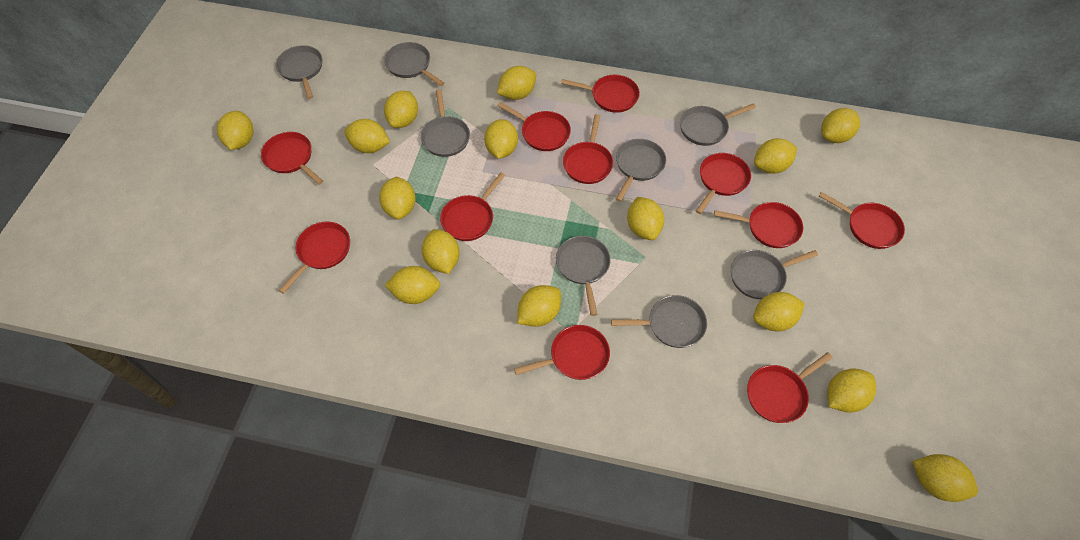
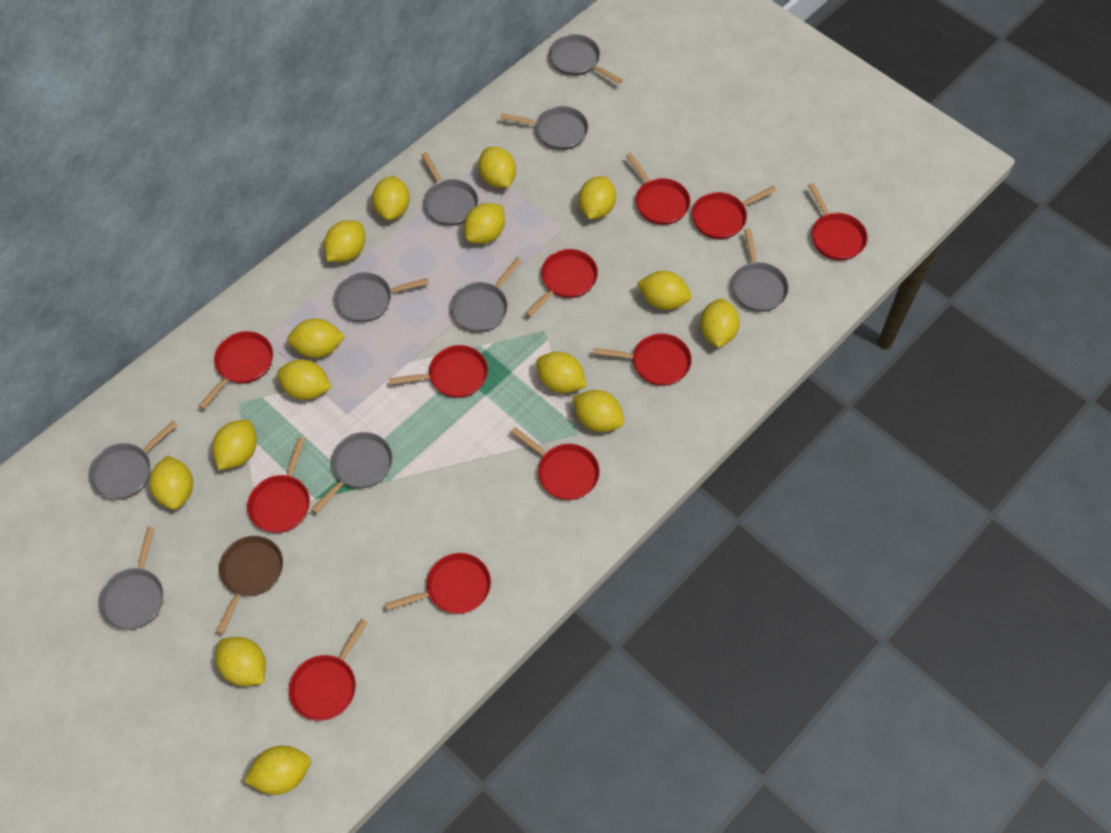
brown pan: none = 0 -> [216,536,283,634] = 1
grey pan: [276,45,322,99] [384,42,445,86] [421,90,470,157] [556,236,611,316] [611,295,707,348] [616,139,666,202] [680,103,756,146] [731,250,818,299] = 8 -> [88,421,177,500] [98,527,163,630] [311,432,393,514] [334,272,429,322] [421,152,478,226] [450,257,522,332] [500,106,588,150] [549,34,622,84] [732,229,789,312] = 9

